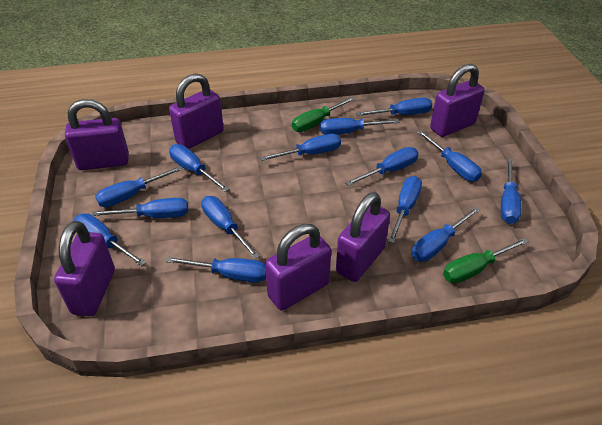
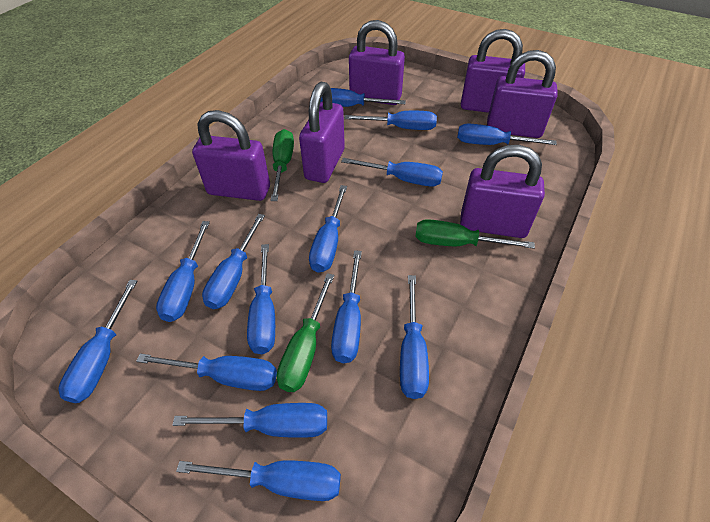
green screwdriver: [292,96,356,132] [443,238,529,283] = 2 -> [271,129,294,201] [277,273,334,392] [415,219,535,249] = 3

